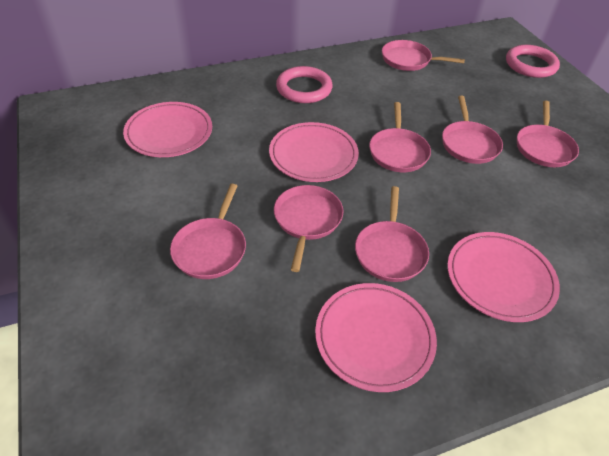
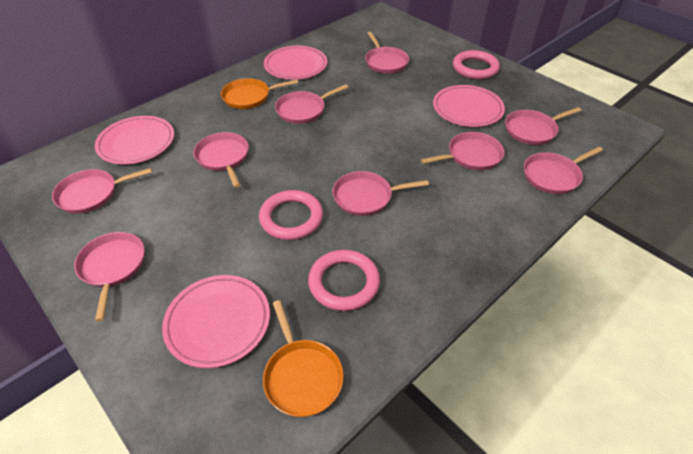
orange pan: none = 0 -> [221,78,298,109] [263,300,344,417] = 2
pink pan: [170,184,246,279] [274,185,343,272] [355,186,429,282] [369,102,431,172] [382,40,465,71] [442,96,503,164] [517,101,579,167] = 7 -> [52,168,152,214] [74,232,145,322] [193,132,249,188] [275,84,348,124] [332,171,429,216] [365,32,409,74] [421,132,504,170] [505,107,581,145] [524,147,603,194] = 9
pink ring: [276,66,333,103] [506,45,560,78] = 2 -> [259,190,323,240] [308,250,380,311] [453,50,500,79] = 3

